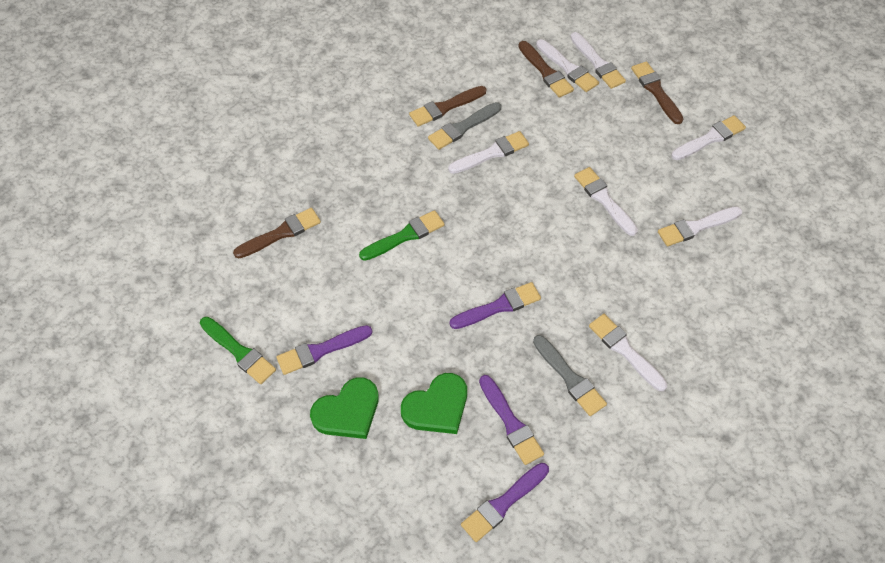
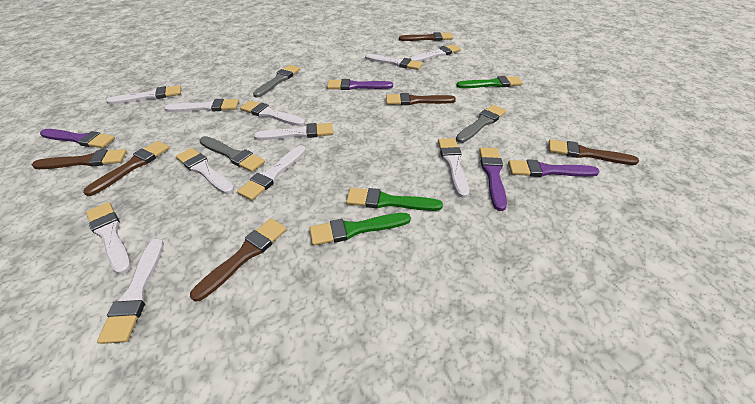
brown brush: [233,208,321,258] [409,86,486,126] [518,41,574,98] [631,62,683,124] = 4 -> [32,149,127,169] [83,141,170,196] [190,218,287,301] [386,93,456,105] [399,32,453,41] [549,139,639,165] = 6
green brush: [200,317,276,384] [359,210,445,261] = 2 -> [310,213,411,246] [346,188,443,211] [456,76,523,88] = 3
green heart: [310,377,379,439] [401,373,467,434] = 2 -> none = 0
grey brush: [428,102,501,150] [533,335,607,416] = 2 -> [199,136,265,172] [253,65,300,98] [456,105,506,143] = 3
white brush: [448,131,529,174] [536,39,599,92] [570,32,626,89] [574,167,638,236] [589,314,668,391] [658,206,742,246] [671,115,746,160] = 7 -> [86,202,131,274] [97,238,164,344] [106,85,181,104] [164,99,239,112] [176,148,235,194] [237,145,306,201] [240,100,305,126] [254,123,333,140] [365,54,423,70] [410,44,461,62] [438,138,469,198] = 11

